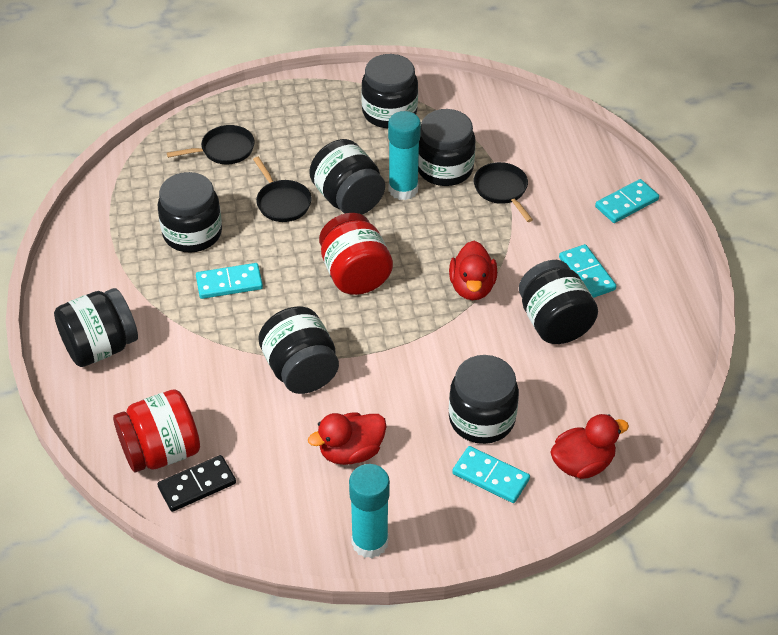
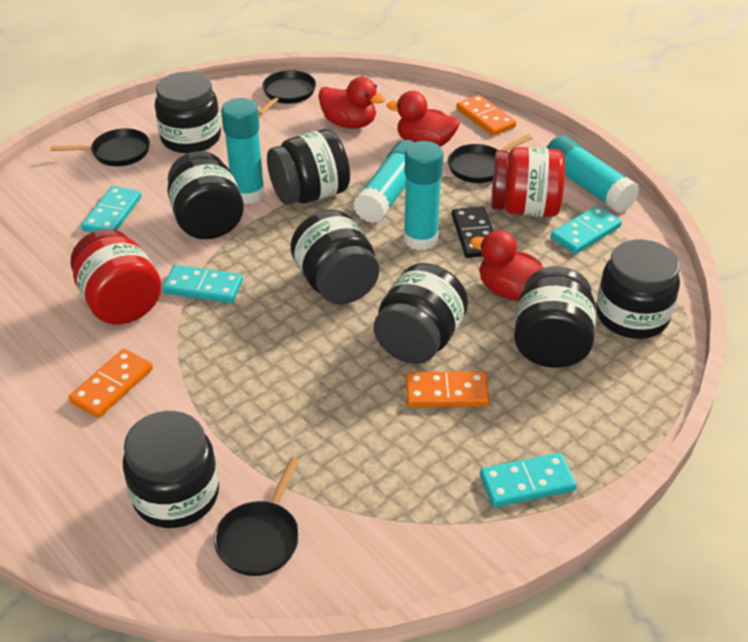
black pan: [167,125,255,164] [253,157,312,222] [474,162,533,222] = 3 -> [51,128,150,166] [214,457,299,576] [258,70,316,115] [448,134,532,183] = 4
orange domino: none = 0 -> [68,349,153,418] [406,371,489,407] [456,95,516,136] = 3
turquoise glue stick: [349,464,390,558] [388,111,421,200] = 2 -> [221,98,265,204] [353,140,414,223] [403,141,443,250] [547,135,639,213] = 4

